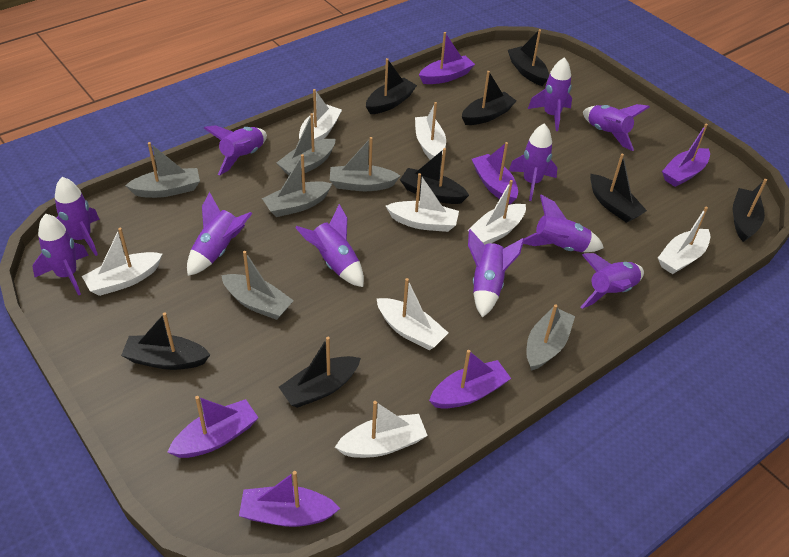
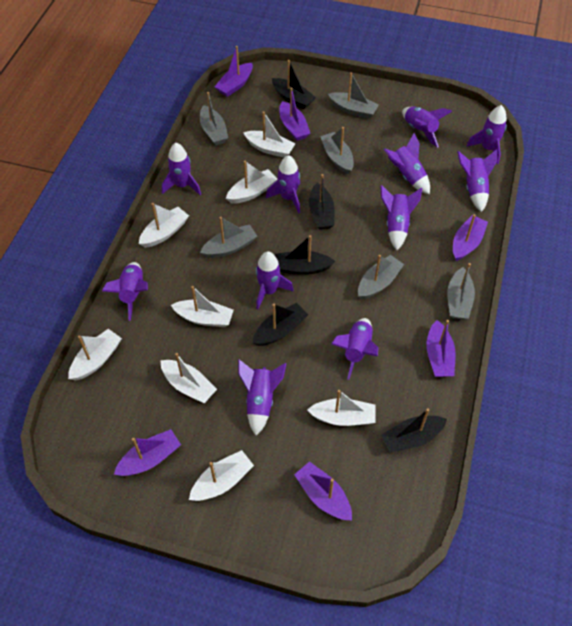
black boat: [121,312,211,370] [279,337,361,408] [366,58,417,114] [400,148,469,204] [462,71,516,125] [508,29,549,86] [590,154,647,223] [733,179,767,242] = 8 -> [252,303,308,346] [272,60,316,109] [275,235,335,275] [309,174,335,230] [381,408,447,453] = 5

